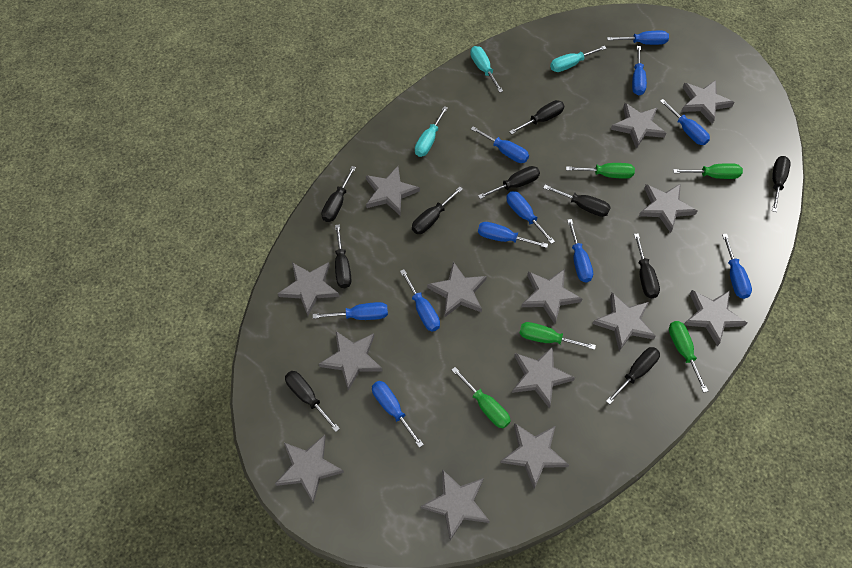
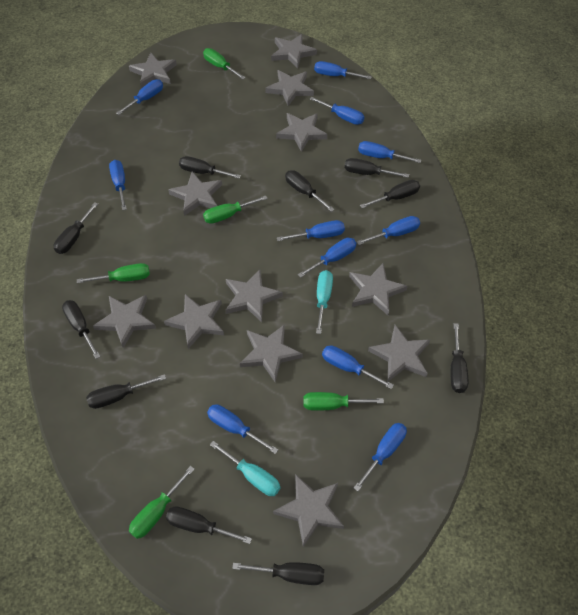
grey star: [275,435,344,504] [278,262,339,316] [319,331,382,390] [366,166,420,215] [421,469,490,540] [427,262,487,318] [500,423,569,489] [512,346,575,408] [521,269,582,324] [592,293,656,351] [611,103,666,149] [639,183,697,233] [681,80,735,124] [684,290,747,346] = 14 -> [93,295,156,348] [129,53,177,88] [164,294,224,349] [168,171,222,216] [225,269,283,322] [240,324,303,382] [265,70,314,106] [271,34,317,68] [273,474,344,547] [276,113,327,152] [349,263,408,315] [368,325,430,381] = 12
turquoise screwdriver: [415,106,448,157] [470,46,503,93] [550,46,607,72] = 3 -> [210,441,280,496] [316,270,333,334] = 2

